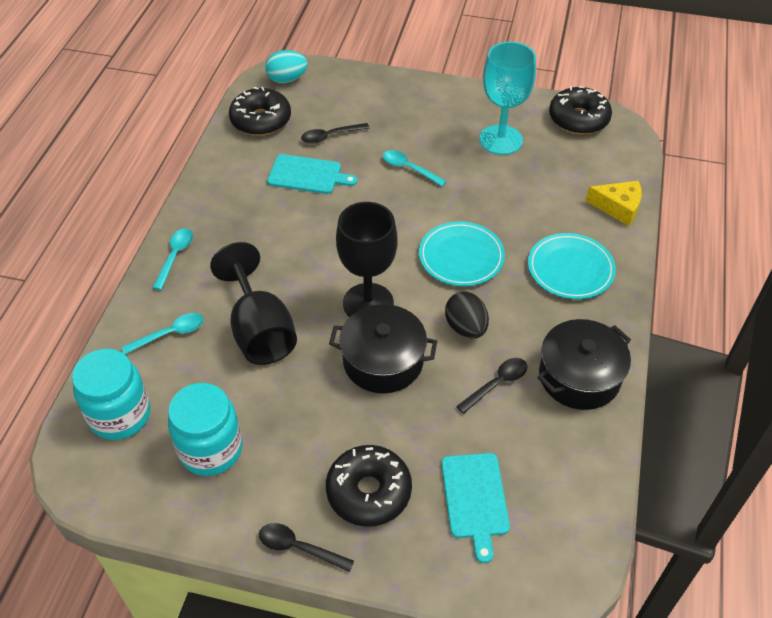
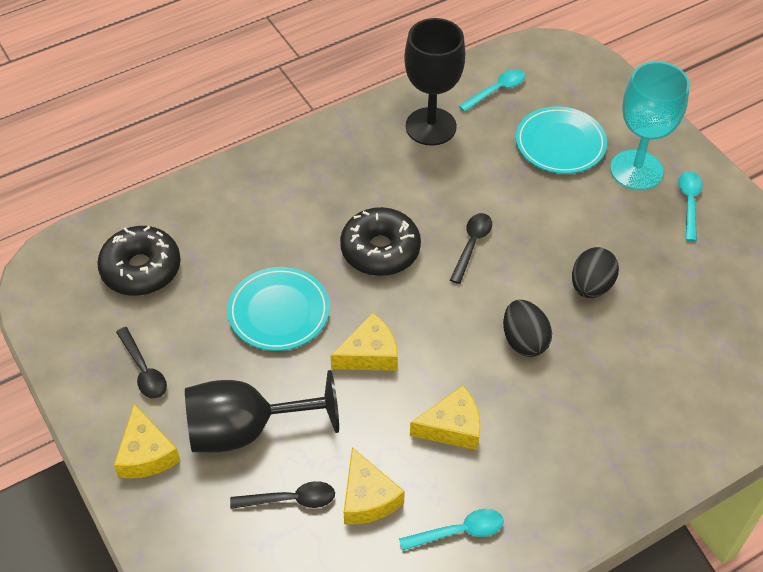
black donut: [229,87,291,136] [326,445,412,527] [549,86,612,135] = 3 -> [97,226,181,296] [340,207,421,276] = 2
black egg: [445,292,489,338] = 1 -> [503,300,552,357] [572,247,619,298] = 2
black pot: [329,304,437,393] [537,319,631,410] = 2 -> none = 0
turquoise cutting board: [267,154,357,194] [441,453,510,563] = 2 -> none = 0
turquoise egg: [265,50,308,83] = 1 -> none = 0
turquoise jar: [72,349,151,440] [168,383,243,476] = 2 -> none = 0
yellow cheese: [586,181,642,226] = 1 -> [114,404,180,479] [330,313,398,371] [344,447,405,524] [410,385,481,450] = 4

